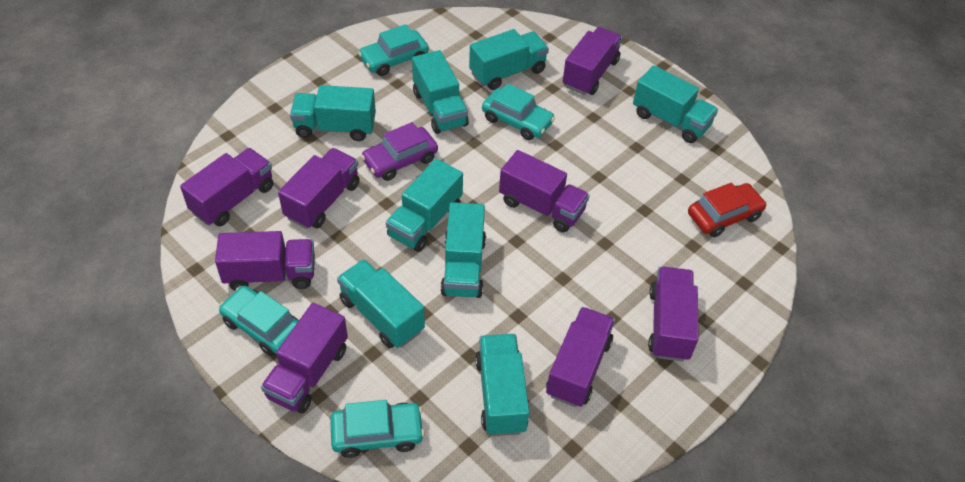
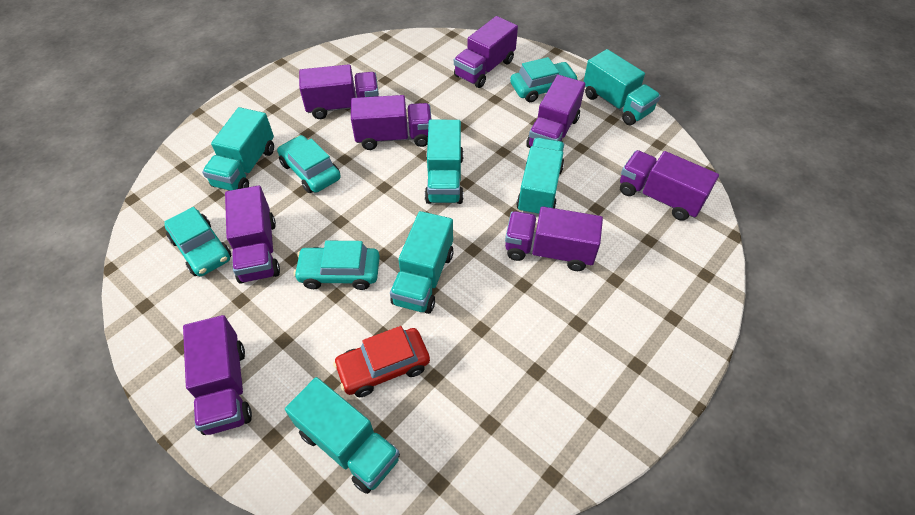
purple car: [361,122,438,181] = 1 -> none = 0
turquoise truck: [290,85,376,141] [337,259,425,348] [386,159,463,252] [412,50,469,134] [440,202,486,298] [469,29,549,90] [475,334,529,436] [633,65,718,143] = 8 -> [202,107,274,191] [285,377,400,494] [390,211,453,314] [425,120,464,204] [516,138,564,217] [583,49,661,125] = 6

